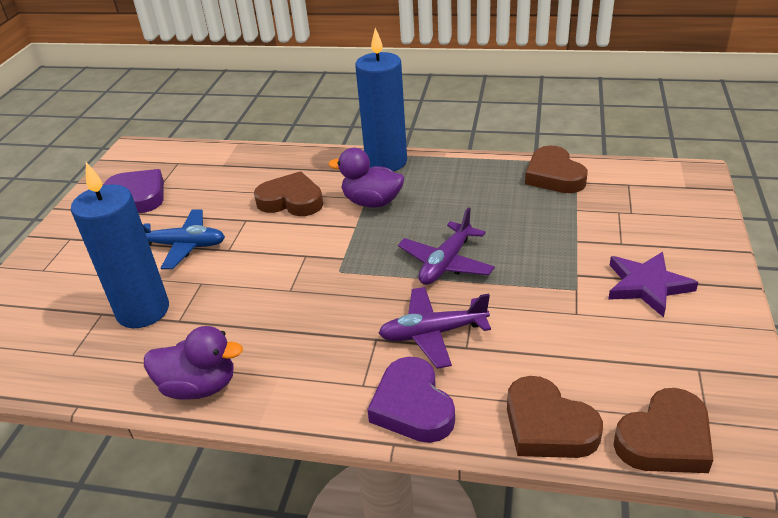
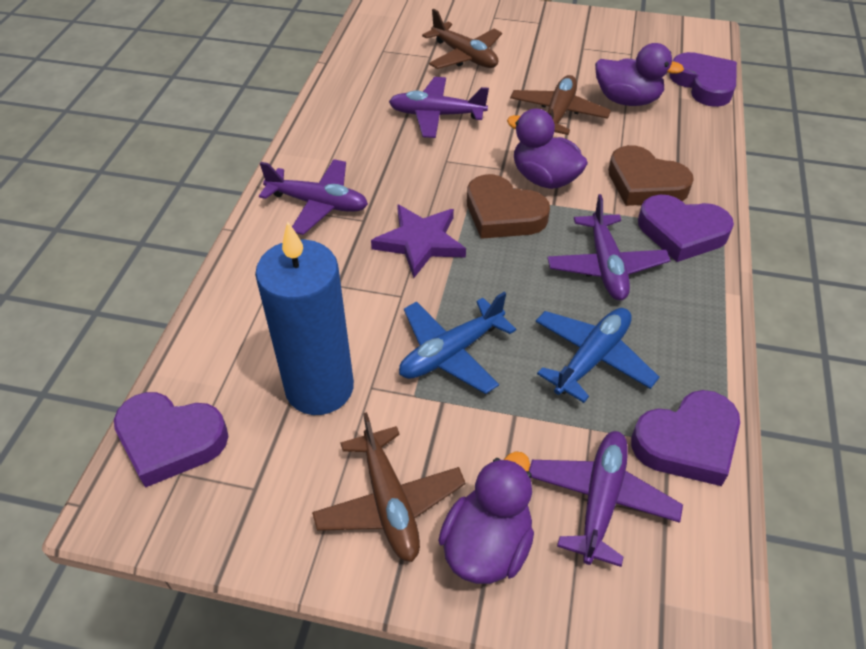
blue candle: [71,162,169,328] [355,28,407,171] = 2 -> [255,221,354,415] = 1
blue plane: [142,210,225,269] = 1 -> [399,292,516,394] [536,308,659,403] = 2
brown heart: [254,171,323,216] [507,376,603,458] [525,146,588,193] [614,388,713,473] = 4 -> [467,174,550,239] [608,145,694,206] = 2
brown plane: none = 0 -> [312,412,466,562] [422,9,502,69] [510,75,611,135] = 3
purple duck: [144,326,243,400] [328,148,404,208] = 2 -> [438,451,534,584] [507,108,588,189] [595,43,684,106] = 3
purple heart: [104,169,164,213] [367,357,455,443] = 2 -> [114,392,228,488] [631,390,740,486] [638,195,734,262] [669,52,737,107] = 4
purple plane: [378,287,491,369] [398,207,495,285] = 2 -> [259,159,368,235] [389,77,489,138] [529,431,683,567] [547,194,671,300] = 4

